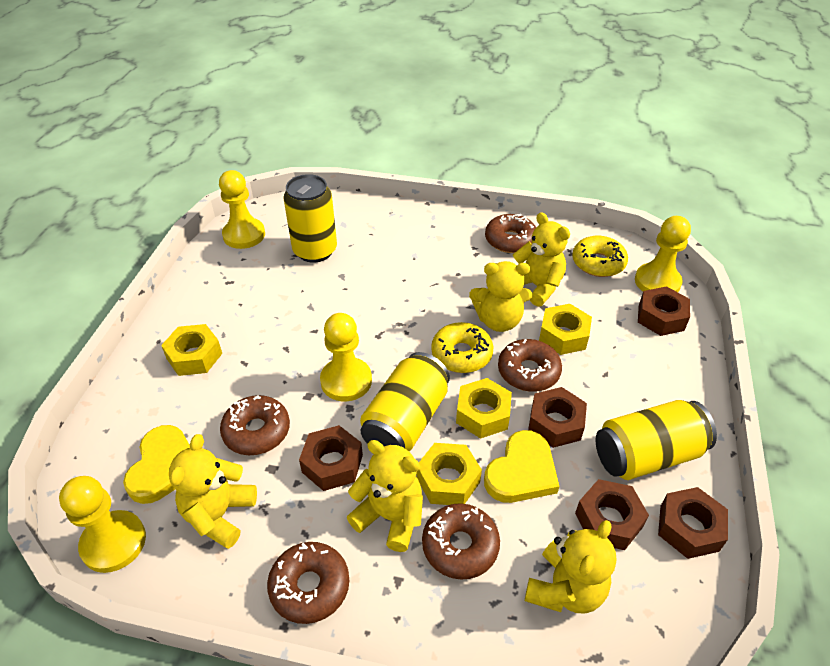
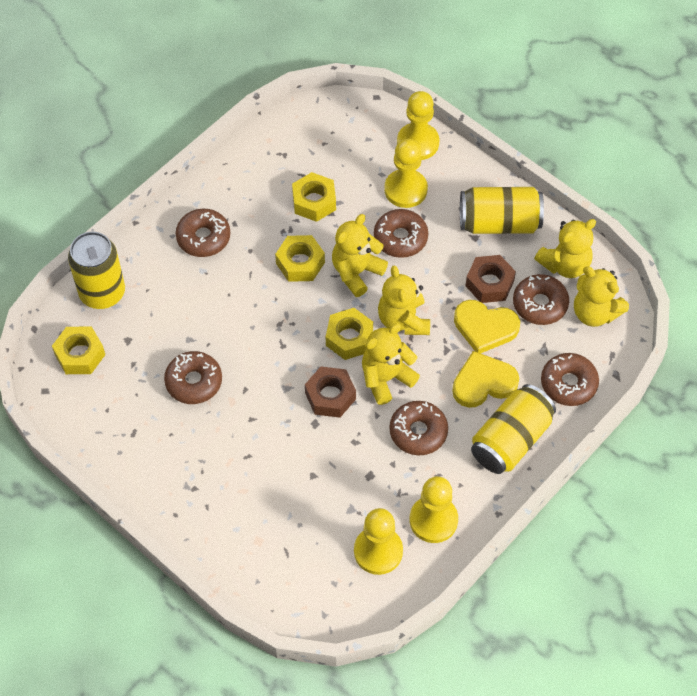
brown donut: [220,395,290,455] [267,542,349,624] [422,503,500,580] [485,214,536,253] [498,339,562,392] = 5 -> [164,351,222,404] [176,209,230,257] [374,209,428,258] [390,401,448,456] [513,274,569,325] [541,353,599,406] = 6
brown nut: [299,425,363,491] [528,387,587,448] [575,479,649,550] [638,286,690,336] [658,487,728,559] = 5 -> [305,367,356,418] [466,255,516,303] = 2
yellow donut: [431,322,493,373] [572,236,628,277] = 2 -> none = 0

